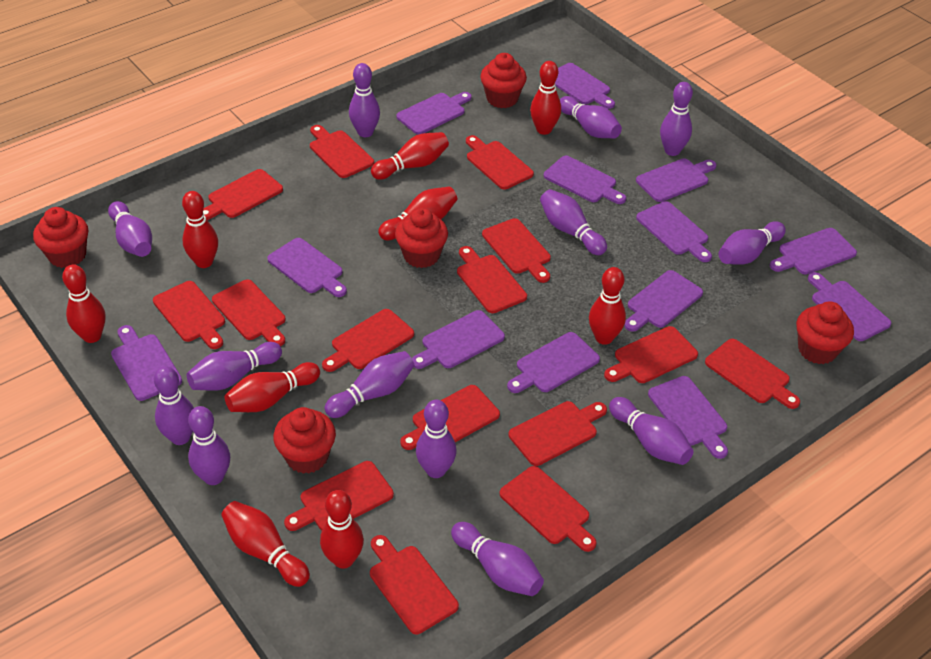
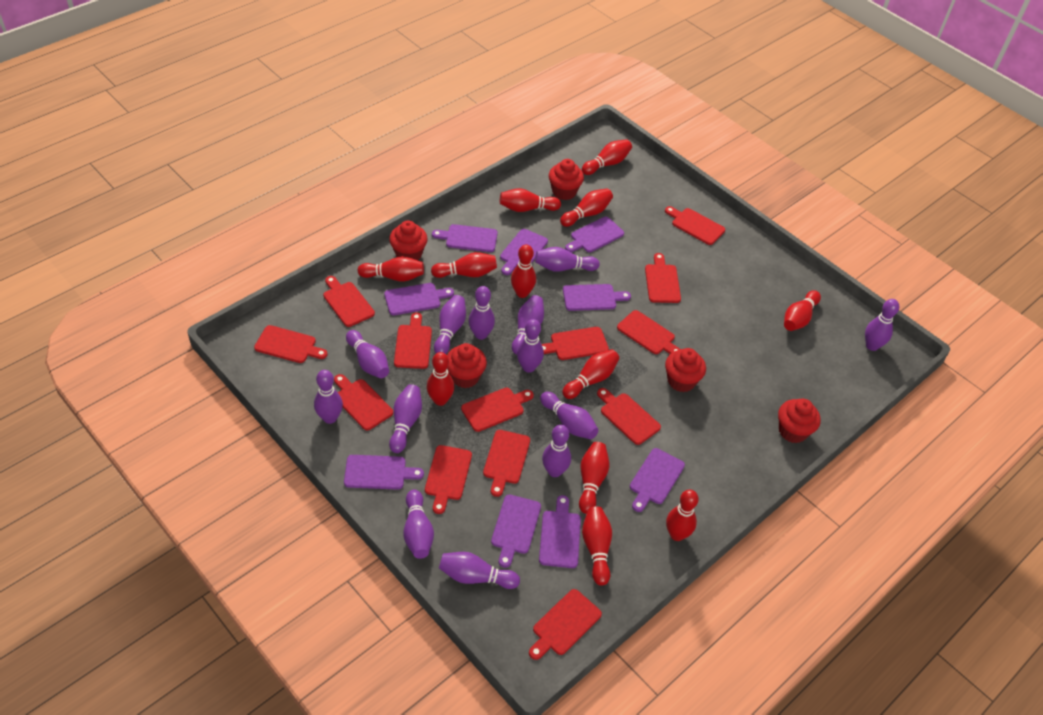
purple cutting board: [111,325,182,401] [267,238,347,297] [396,92,472,135] [412,310,505,369] [507,332,600,393] [544,156,626,204] [555,63,615,109] [624,270,703,332] [636,158,716,202] [636,201,712,262] [648,376,728,459] [770,228,857,275] [808,272,891,341] = 13 -> [344,455,424,490] [384,283,454,315] [432,224,498,252] [491,495,541,568] [500,229,548,275] [539,495,581,568] [563,284,631,311] [565,217,624,252] [630,448,685,512] = 9
red bowling pin: [62,264,106,343] [182,191,218,268] [221,501,310,587] [225,362,320,412] [320,490,364,569] [371,132,449,180] [378,186,457,240] [530,61,561,135] [589,267,626,345] = 9 -> [358,256,424,282] [427,352,454,406] [431,252,497,278] [500,188,561,212] [511,244,536,298] [560,188,613,227] [562,349,619,399] [579,442,609,514] [582,139,632,175] [582,506,612,586] [666,490,699,541] [784,290,821,331] = 12
red cutting board: [153,281,225,349] [203,169,283,220] [212,279,285,346] [284,461,394,531] [310,125,374,178] [322,309,414,372] [370,535,459,634] [400,385,500,450] [457,246,527,313] [466,135,534,190] [482,218,551,283] [499,466,597,552] [509,401,607,466] [604,326,698,383] [705,339,800,409] = 15 -> [254,325,328,363] [323,276,375,327] [334,374,393,430] [394,312,432,369] [425,445,472,514] [461,388,534,432] [483,430,530,497] [529,589,602,660] [542,327,609,360] [597,388,661,445] [617,310,681,354] [645,253,681,303] [665,206,725,245] = 13

